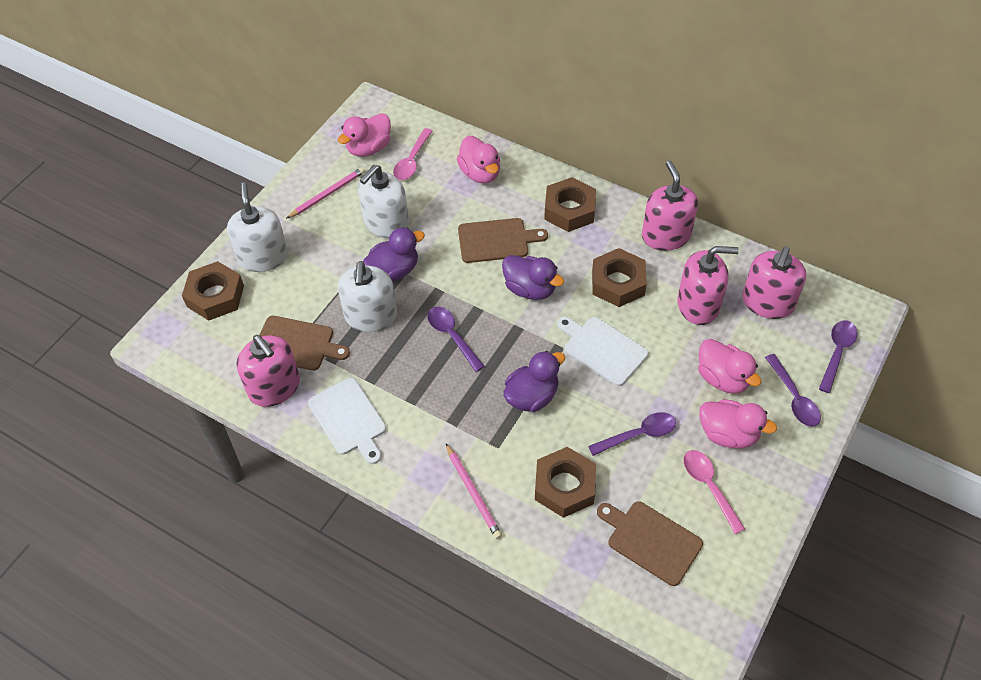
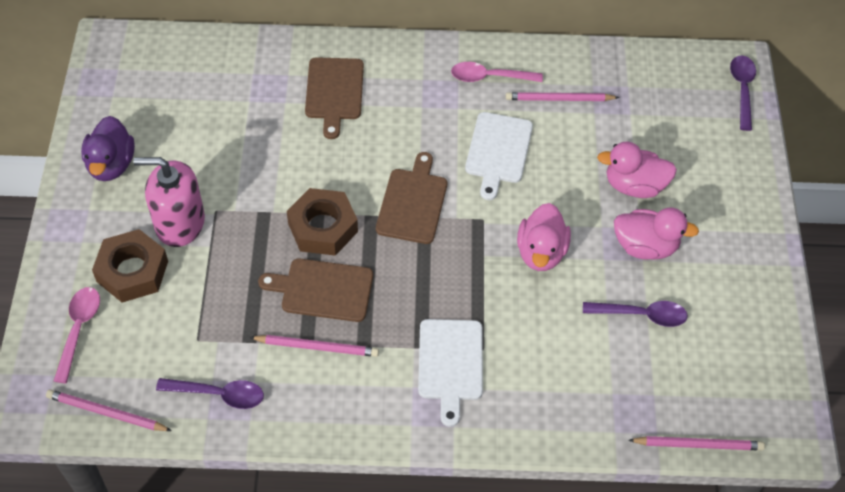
brown nut: [182,261,244,321] [535,447,596,518] [544,177,596,232] [592,248,647,307] = 4 -> [92,229,168,303] [287,188,358,256] = 2
pink duck: [338,113,391,157] [457,136,500,183] [698,339,761,394] [699,399,777,449] = 4 -> [517,203,571,271] [597,142,677,198] [614,207,699,260] = 3
pink pencil: [286,167,365,219] [446,443,502,539] = 2 -> [46,389,172,431] [249,335,379,357] [506,92,619,101] [628,436,765,450] = 4
pink soap dispenser: [237,335,300,407] [642,161,698,251] [677,246,739,325] [742,246,806,319] = 4 -> [133,157,205,247] = 1
purple duck: [363,227,425,282] [502,255,564,300] [503,351,565,412] = 3 -> [81,116,135,181] = 1
purple spoon: [427,307,485,372] [588,412,676,456] [765,354,821,427] [819,320,858,393] = 4 -> [156,378,264,409] [583,301,688,327] [730,56,756,131] = 3
white soap dispenser: [227,183,288,272] [338,261,397,332] [358,165,409,238] = 3 -> none = 0

